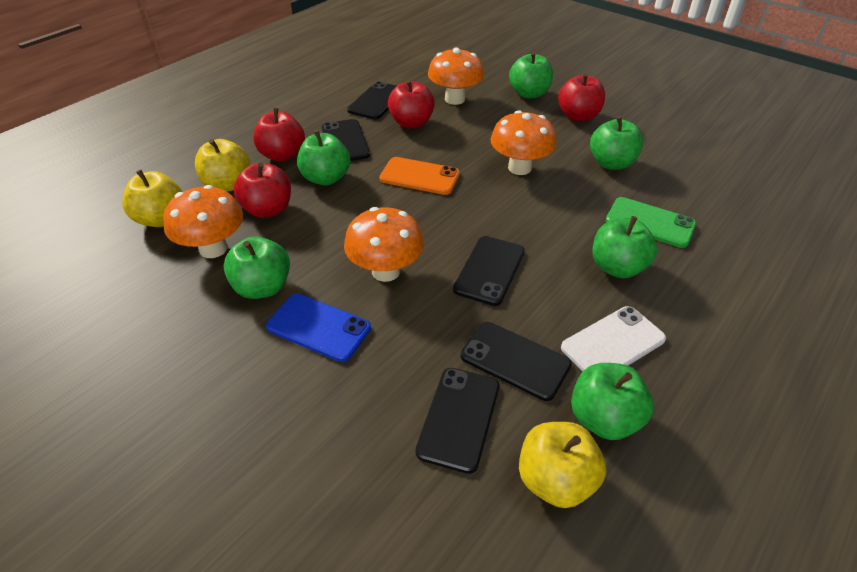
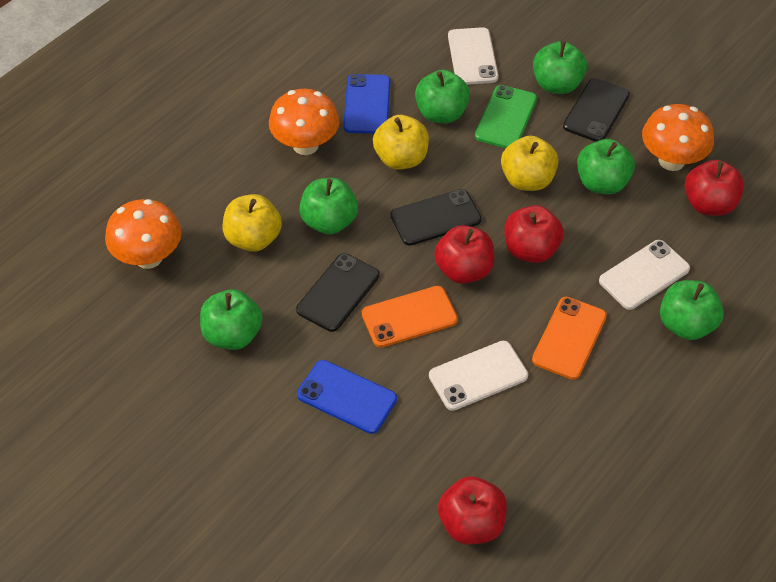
black phone: [321,119,370,161] [347,81,396,119] [415,368,499,474] [453,236,525,306] [460,322,572,401] = 5 -> [296,253,380,332] [390,189,481,246] [563,78,630,142] = 3
blue phone: [266,294,371,362] = 1 -> [297,360,397,434] [343,74,390,134] = 2
orange mushroom: [163,185,243,258] [344,207,424,282] [428,47,484,105] [491,110,557,175] = 4 -> [105,199,181,269] [269,89,340,155] [642,104,714,171] = 3
orange phone: [379,157,460,195] = 1 -> [362,286,458,348] [532,297,607,380] = 2
white phone: [561,306,666,371] = 1 -> [429,341,528,411] [448,27,498,85] [599,240,690,310] = 3

